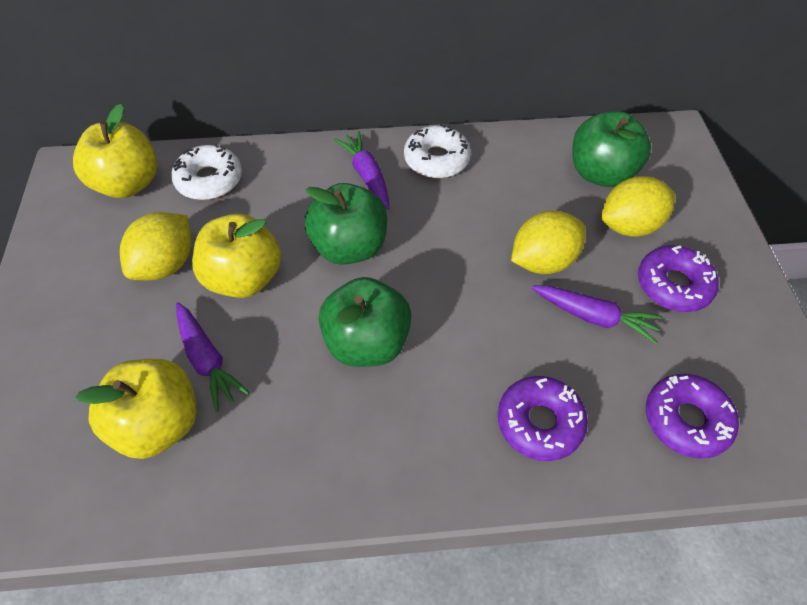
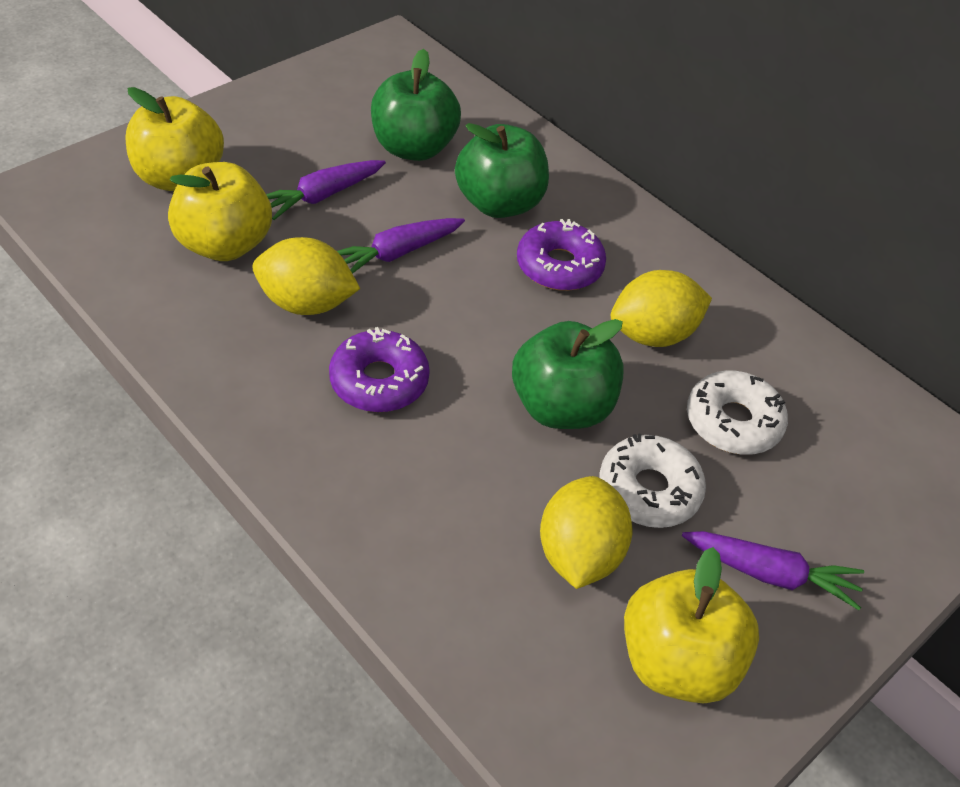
purple donut: [498,376,588,461] [638,245,719,312] [646,374,739,459] = 3 -> [329,327,430,412] [517,219,606,291] = 2

